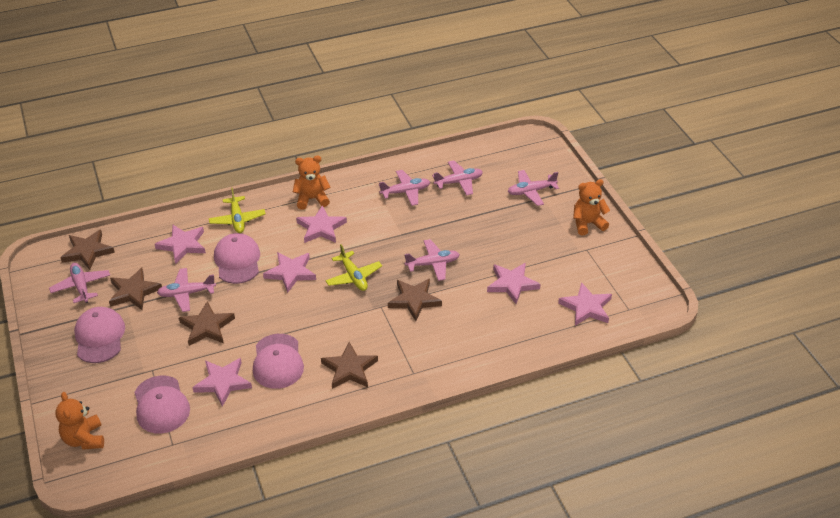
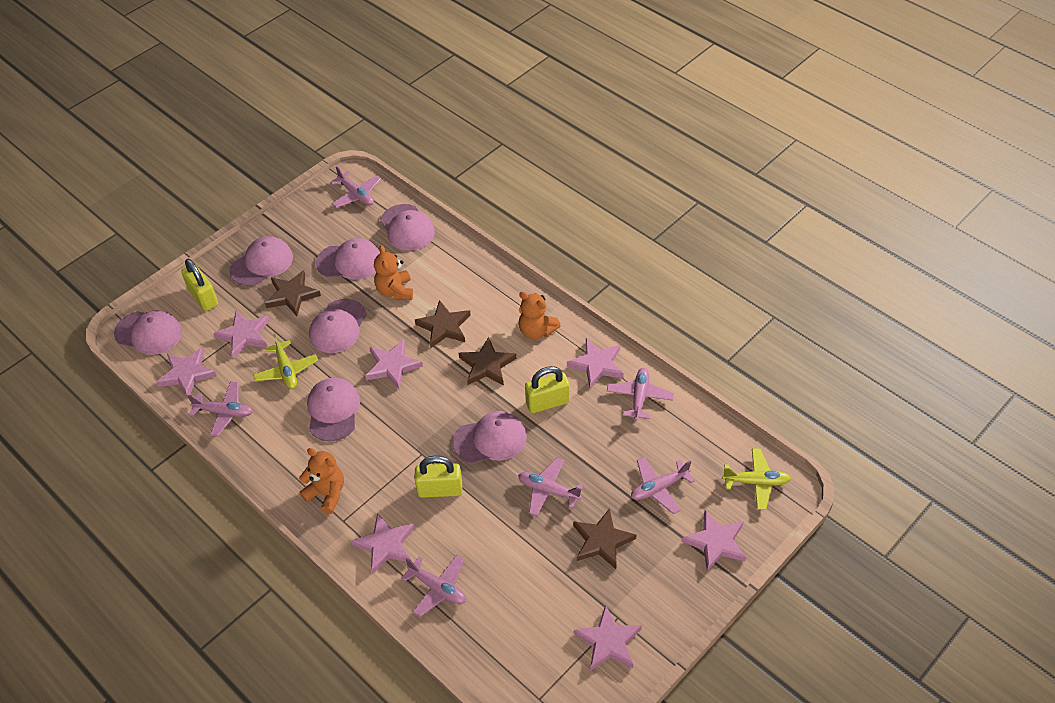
brown star: [60,229,115,270] [109,268,162,310] [179,301,235,346] [321,342,378,389] [388,279,442,321] = 5 -> [265,270,321,316] [415,300,471,348] [459,337,516,386] [573,508,636,569] = 4
pink cap: [74,307,125,363] [134,375,190,434] [214,233,260,284] [253,334,304,389] = 4 -> [114,311,182,355] [229,236,293,286] [307,378,360,442] [309,299,367,353] [316,238,380,280] [380,204,435,251] [453,411,527,464] = 7
pink star: [155,225,206,264] [192,358,252,407] [263,252,316,293] [296,206,347,243] [487,263,540,304] [558,282,612,326] = 6 -> [156,347,217,397] [213,310,270,359] [351,513,415,574] [365,339,423,389] [567,339,624,388] [574,605,642,671] [682,510,746,571] = 7
yellow padlock: none = 0 -> [181,259,218,311] [415,456,462,498] [525,366,570,413] = 3

